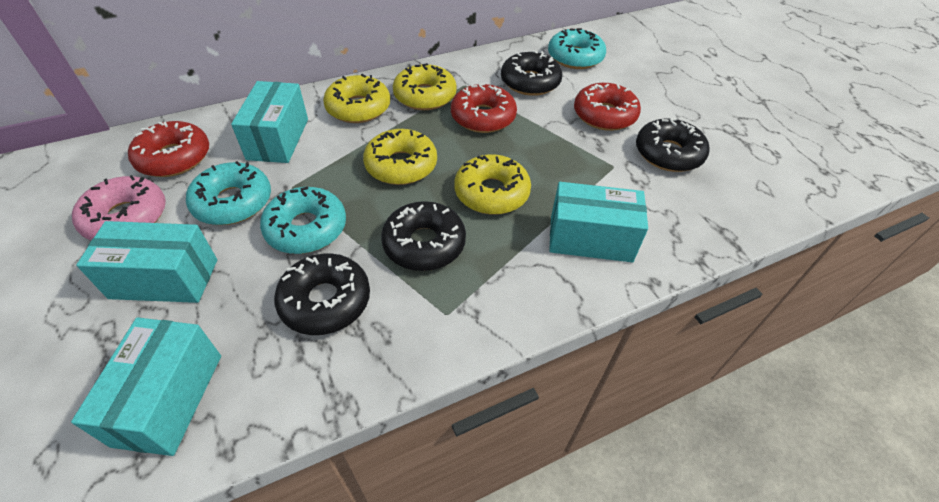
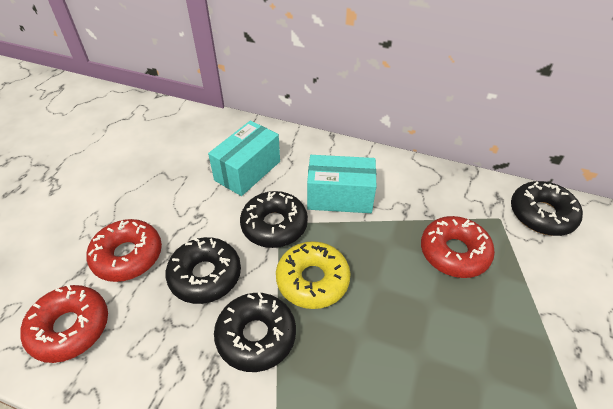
pink donut: [72,175,166,240] = 1 -> none = 0
turquoise box: [71,317,221,456] [76,221,217,303] [231,81,308,163] [549,182,648,262] = 4 -> [208,121,280,196] [307,155,376,213] = 2
turquoise donut: [186,161,271,225] [260,186,346,254] [548,28,606,69] = 3 -> none = 0
yellow donut: [323,74,390,123] [363,129,437,185] [393,63,457,110] [454,154,531,215] = 4 -> [276,241,351,309] = 1

